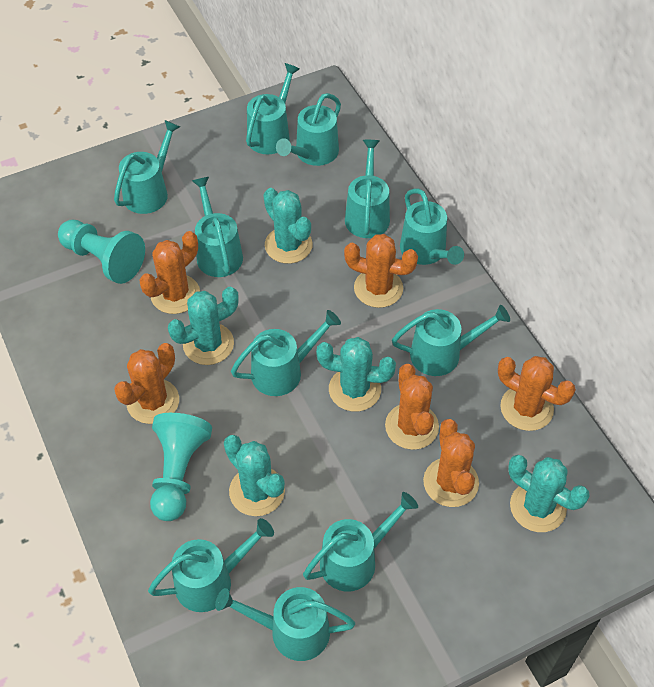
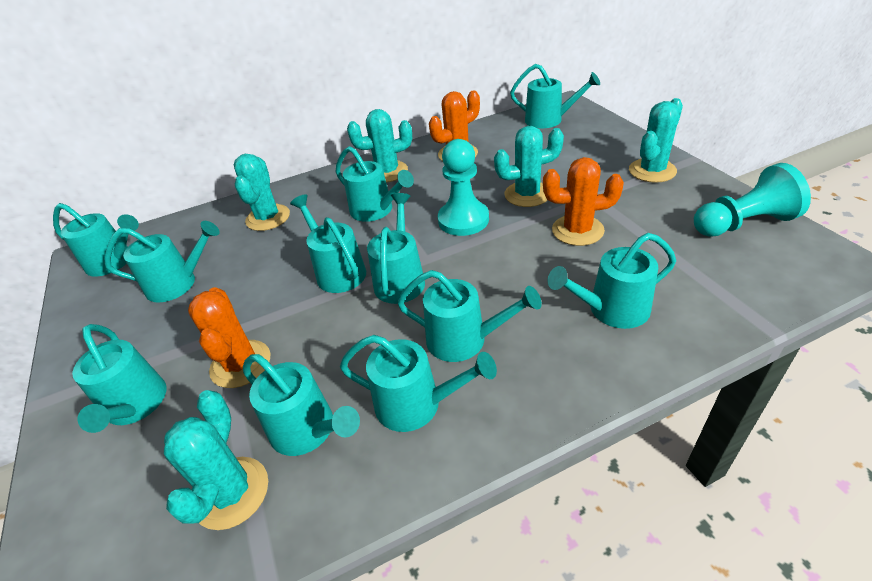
orange cactus: [114,343,179,424] [139,231,200,314] [344,234,418,308] [385,364,439,450] [423,419,479,507] [498,356,576,431] = 6 -> [188,287,271,388] [429,90,480,161] [543,157,624,246] = 3

